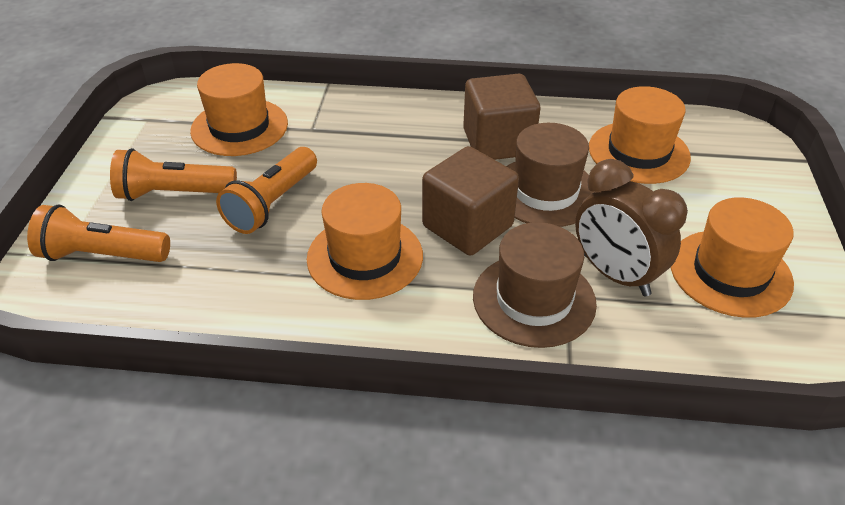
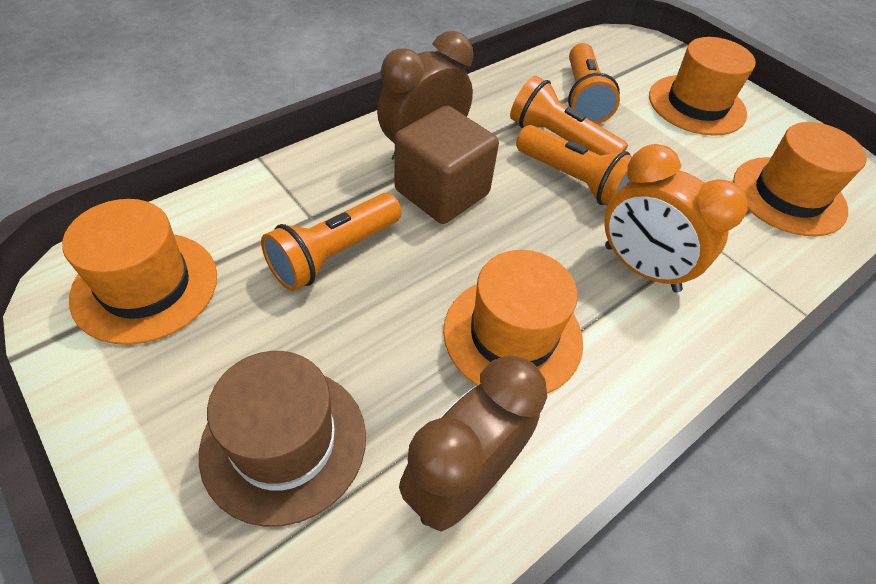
brown clock: [575,159,688,296] = 1 -> [377,31,473,161] [399,355,547,532] = 2
brown cube: [422,146,519,256] [463,74,540,160] = 2 -> [394,105,499,224] = 1
brown hat: [473,222,597,348] [506,123,594,227] = 2 -> [199,351,366,527] = 1
orange clock: none = 0 -> [604,144,748,292] = 1
orange flashlight: [27,204,170,262] [110,148,237,201] [216,147,317,234] = 3 -> [261,193,402,291] [510,76,628,155] [516,125,632,206] [568,43,620,124] = 4

